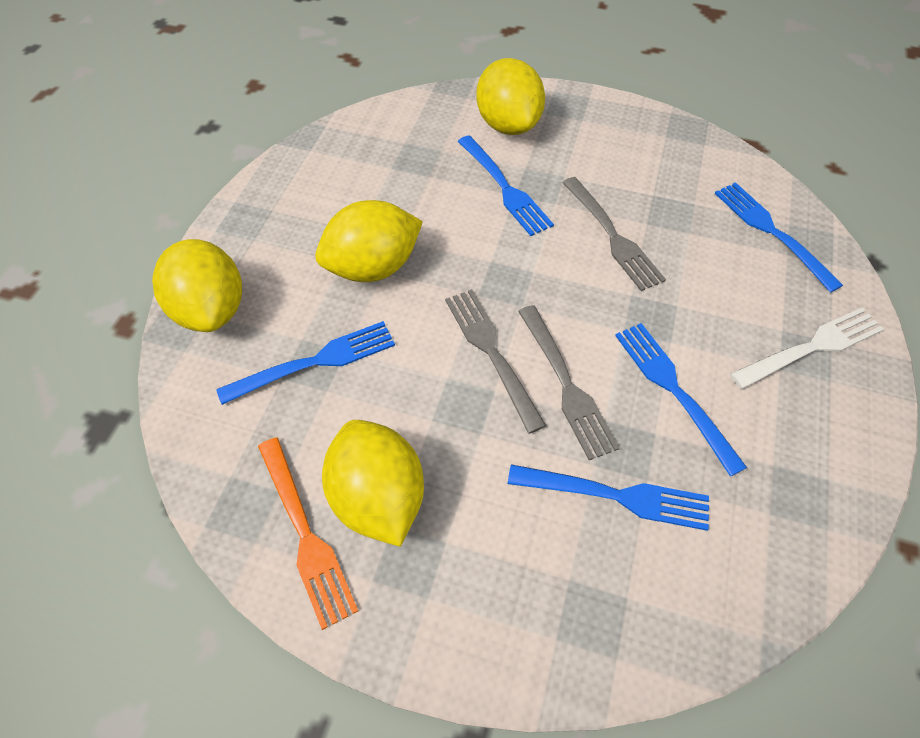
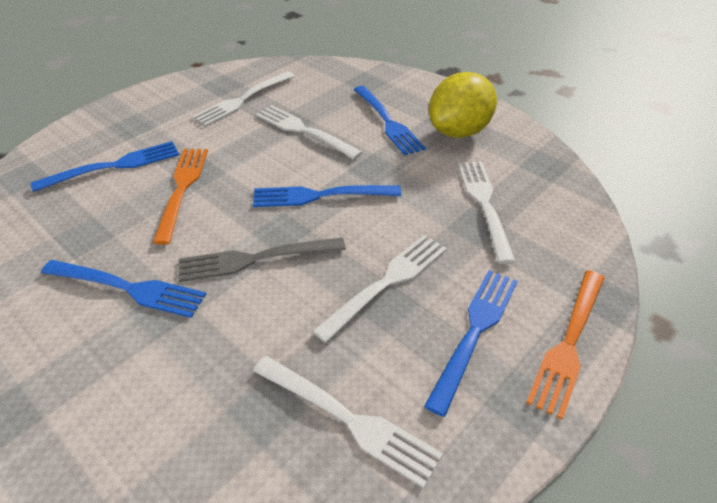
grey fork: [445,289,546,434] [518,305,620,460] [562,177,666,291] = 3 -> [179,237,346,282] = 1
orange fork: [258,437,358,630] = 1 -> [153,149,208,245] [526,270,604,420] = 2
white fork: [730,307,884,389] = 1 -> [192,71,295,126] [253,356,443,488] [256,105,363,159] [312,235,447,343] [458,162,516,264] = 5
yellow lemon: [152,239,242,332] [315,200,423,282] [322,420,424,547] [477,58,545,135] = 4 -> [429,72,497,138] = 1

